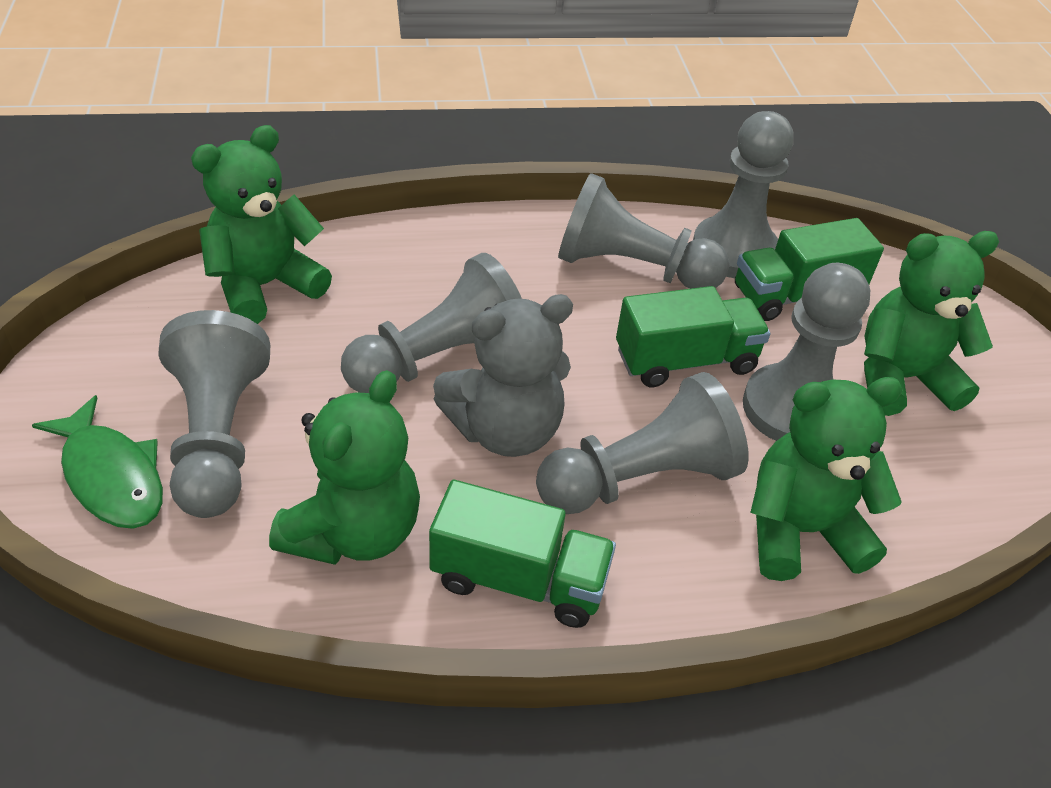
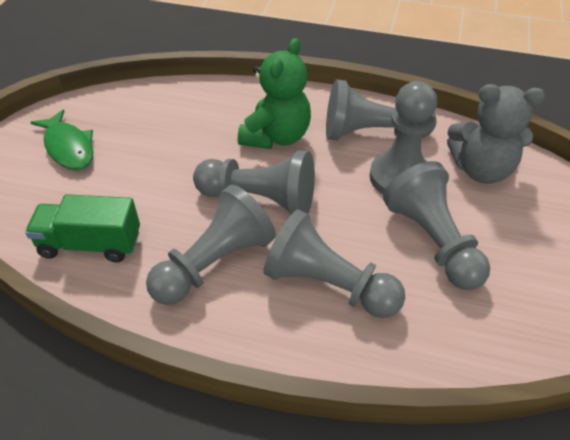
green teddy bear: [191,125,332,324] [269,370,420,565] [750,377,903,581] [864,231,999,416] = 4 -> [238,38,311,149] = 1
green truck: [429,480,616,628] [616,286,770,387] [735,218,884,321] = 3 -> [25,194,140,262] = 1

